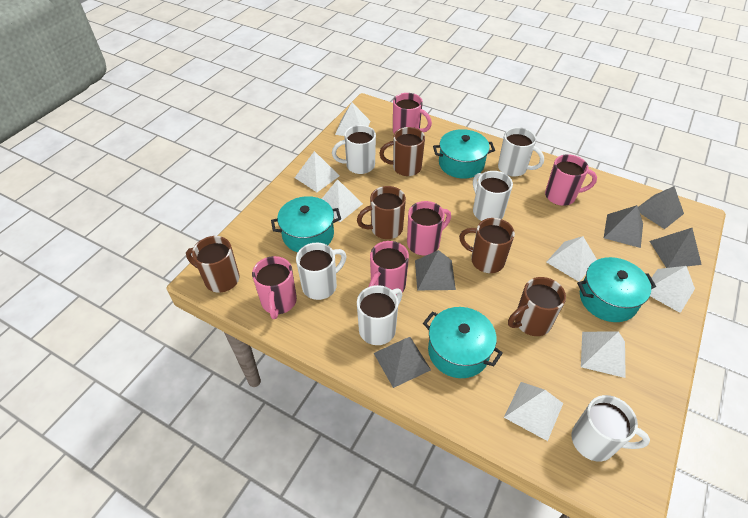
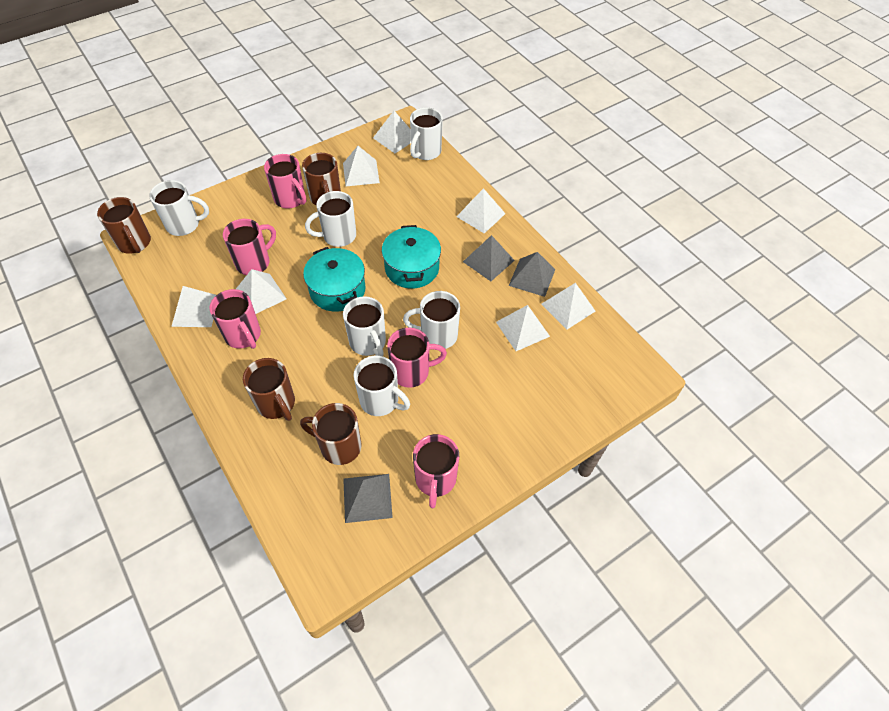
brown mug: [186,236,239,293] [357,186,406,239] [379,127,425,176] [459,218,515,273] [508,277,566,336] = 5 -> [97,197,151,254] [243,358,295,421] [300,403,361,465] [302,153,341,205] = 4
grey pyramid: [374,337,431,388] [415,250,456,290] [604,205,643,248] [638,186,684,229] [650,228,702,268] = 5 -> [343,474,393,523] [463,235,515,281] [509,252,555,297] = 3
turquoise pot: [271,196,341,253] [423,307,503,378] [433,129,495,179] [577,257,656,322] = 4 -> [303,247,366,312] [382,225,441,289] = 2

